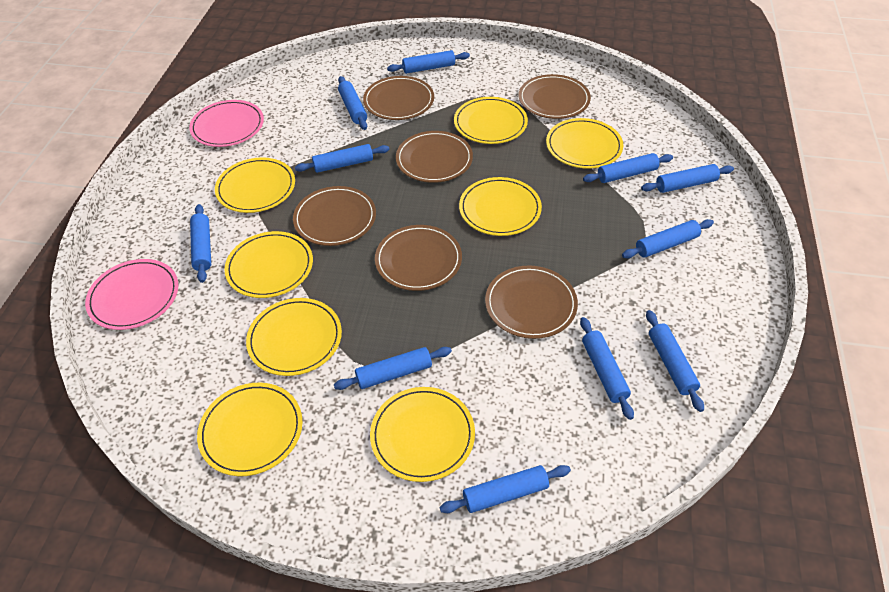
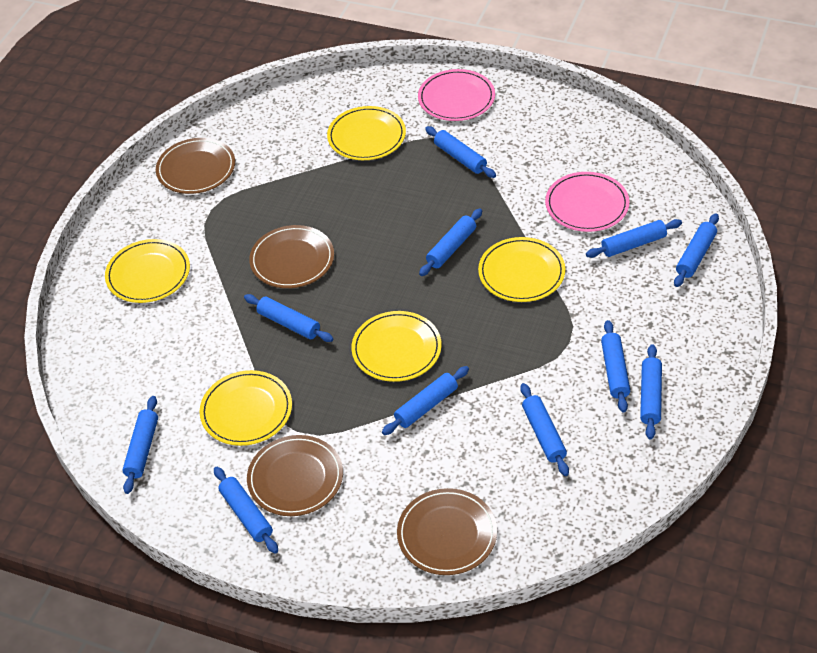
brown plate: [293,186,376,246] [363,76,434,120] [375,225,462,291] [396,131,473,183] [485,265,578,339] [519,74,591,119] = 6 -> [156,138,235,194] [247,435,343,516] [249,225,334,288] [397,488,497,575] = 4
yellow plate: [197,383,303,476] [215,157,295,213] [224,231,313,298] [246,298,342,376] [370,387,475,482] [454,97,528,144] [459,177,542,236] [546,118,623,169] = 8 -> [105,239,190,303] [200,370,292,446] [327,106,406,160] [351,311,442,382] [478,237,565,302] = 5

